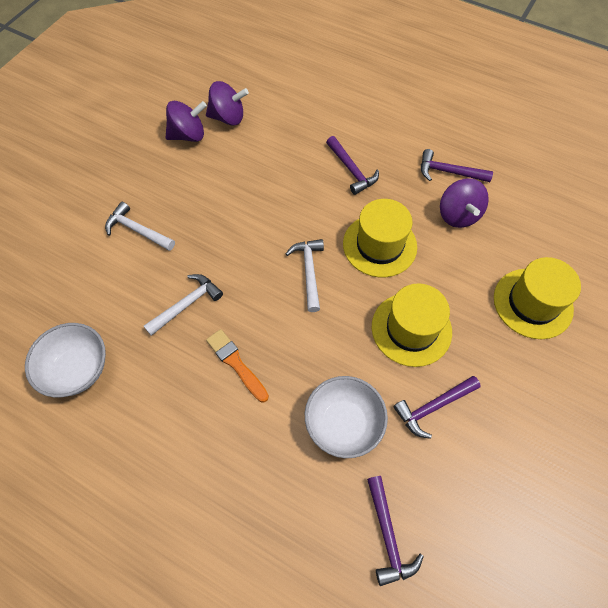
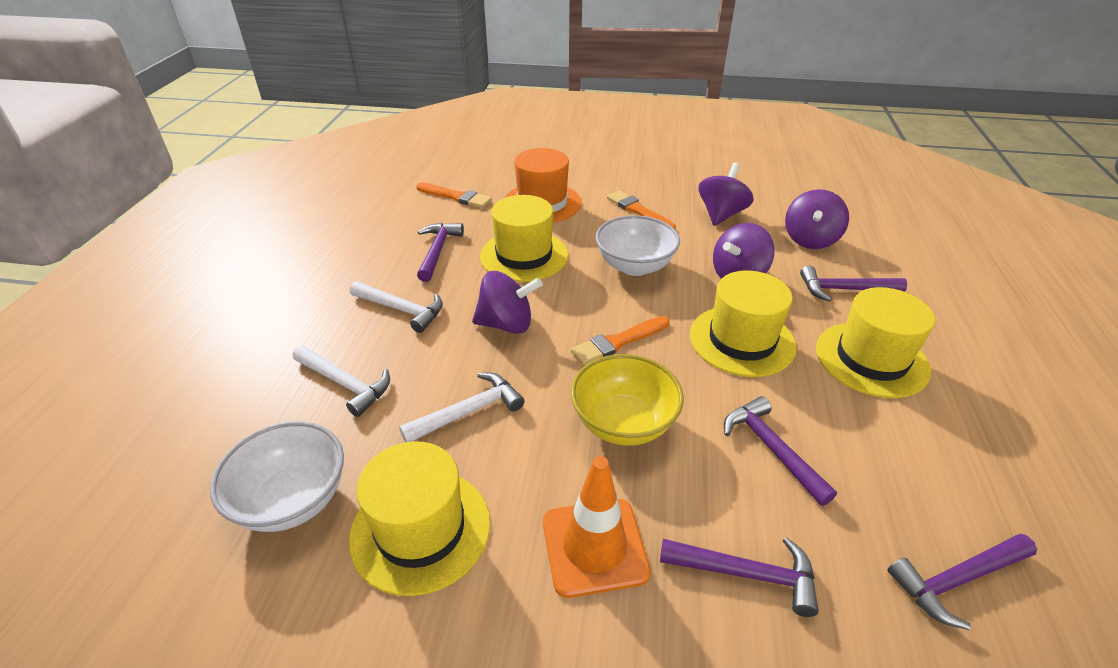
orange brush: [206,329,269,402] = 1 -> [416,182,492,208] [571,316,670,365] [607,190,676,229] = 3
orange hat: none = 0 -> [505,148,582,223] = 1
orange traffic cone: none = 0 -> [543,456,651,598] = 1
purple hammer: [326,136,379,195] [367,476,424,586] [393,376,481,439] [421,149,493,182] = 4 -> [417,223,464,282] [660,537,819,617] [724,396,837,506] [800,265,907,302] [887,534,1037,630] = 5
purple spinning top: [166,101,207,142] [206,81,249,126] [440,178,489,228] = 3 -> [472,271,543,334] [699,163,754,226] [713,223,774,279] [785,189,849,249] = 4
yellow bowl: none = 0 -> [571,354,684,446] = 1
yellow hat: [343,199,417,277] [372,283,452,367] [494,257,581,339] = 3 -> [349,441,490,596] [480,195,568,282] [690,271,797,377] [816,287,935,398] = 4

